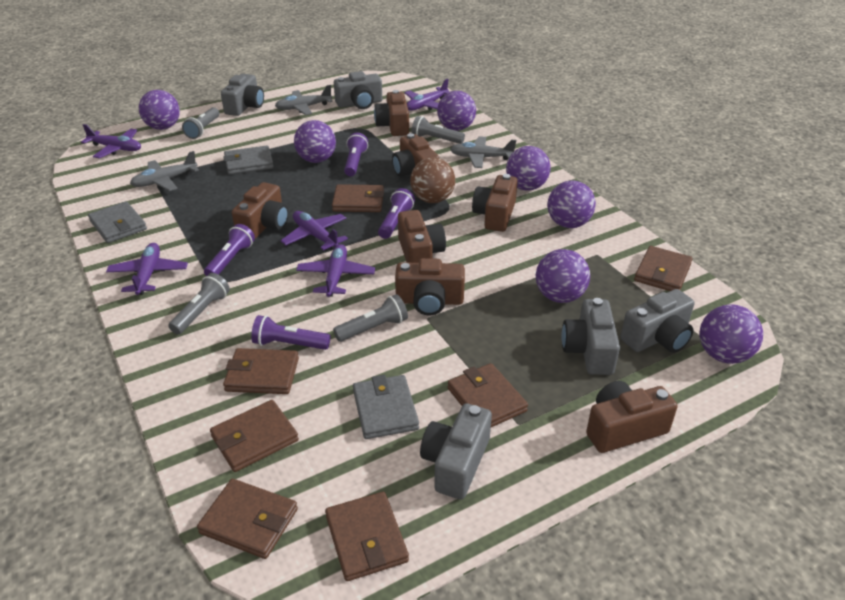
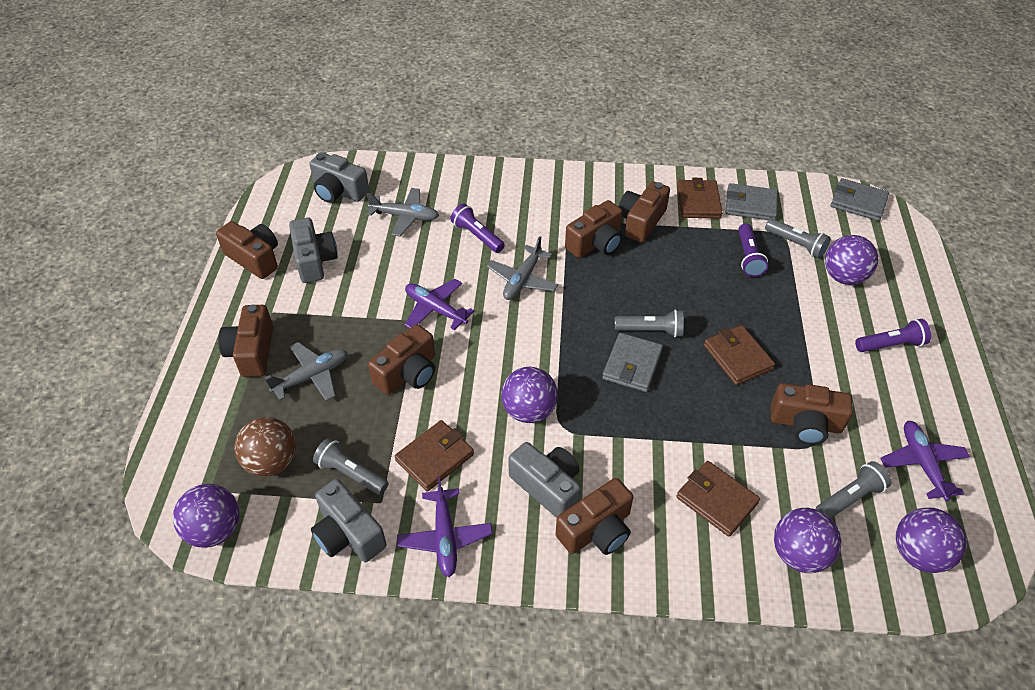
brown wallet: [197,479,298,559] [210,400,299,472] [223,348,299,394] [325,492,409,581] [332,184,384,212] [448,363,528,427] [634,246,692,291] = 7 -> [395,420,474,491] [677,178,723,218] [677,461,760,537] [704,325,775,385] = 4
grey camera: [221,74,264,116] [334,71,382,109] [420,403,492,500] [562,298,620,375] [620,289,694,353] = 5 -> [289,218,338,283] [310,152,369,203] [311,479,387,562] [508,442,581,518] = 4
purple ball: [139,90,180,130] [294,120,336,163] [437,91,476,131] [506,146,551,191] [536,249,590,303] [547,181,596,228] [700,304,763,364] = 7 -> [173,484,240,548] [501,367,558,423] [774,508,841,573] [825,235,878,285] [896,507,966,573] = 5
purple flashlight: [204,224,255,276] [251,315,330,350] [344,132,368,176] [378,188,415,239] = 4 -> [450,204,505,253] [738,223,768,277] [855,319,931,352] = 3
purple plane: [81,124,141,158] [106,243,188,295] [280,211,348,250] [296,244,375,297] [405,78,450,111] = 5 -> [397,478,493,577] [405,279,474,330] [880,421,970,501] = 3

